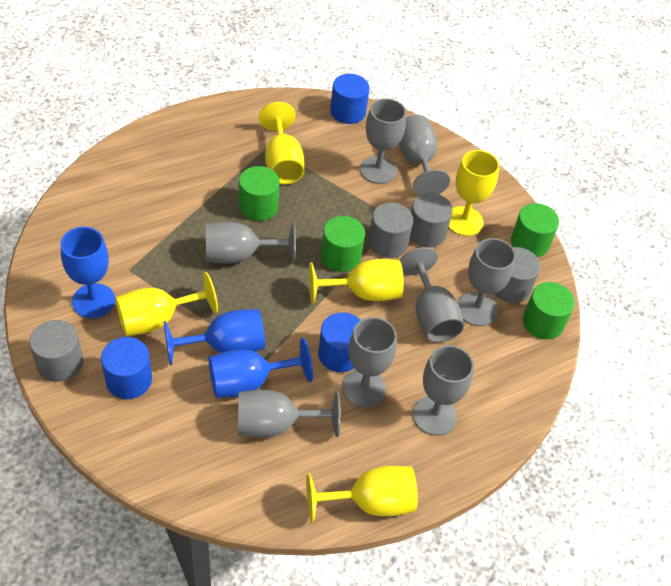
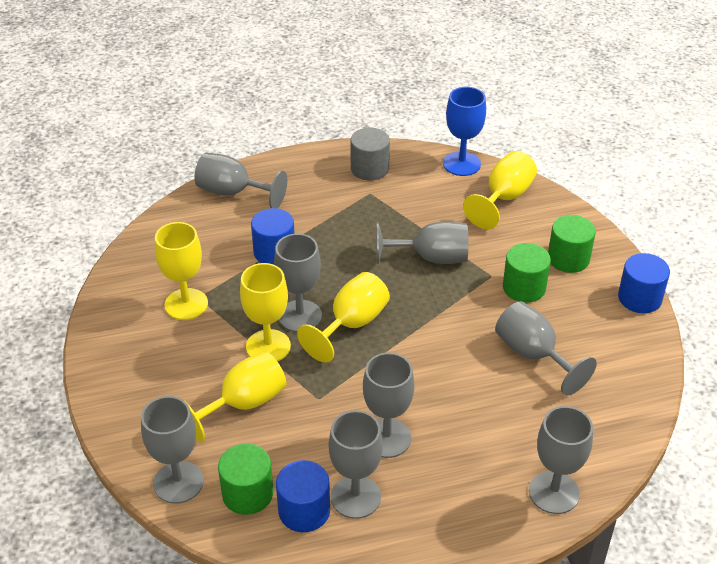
blue goblet: [61,227,115,318] [164,309,265,365] [209,338,313,398] = 3 -> [443,87,486,176] = 1
green cylinder: [239,166,280,221] [321,216,365,272] [511,203,559,257] [523,282,575,339] = 4 -> [218,444,273,515] [503,243,551,303] [548,215,596,273] = 3
grey cylinder: [29,320,83,382] [368,202,413,258] [410,193,453,247] [494,247,540,303] = 4 -> [350,128,390,180] = 1

